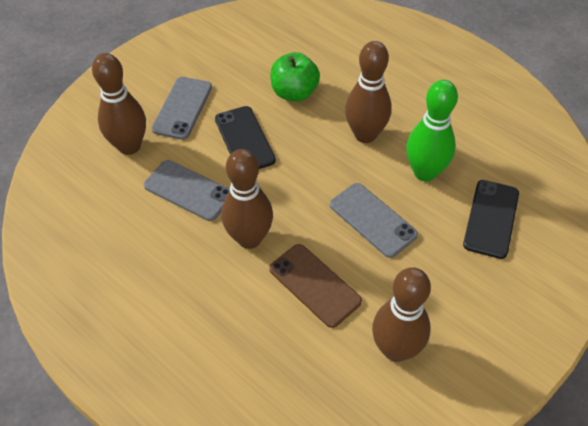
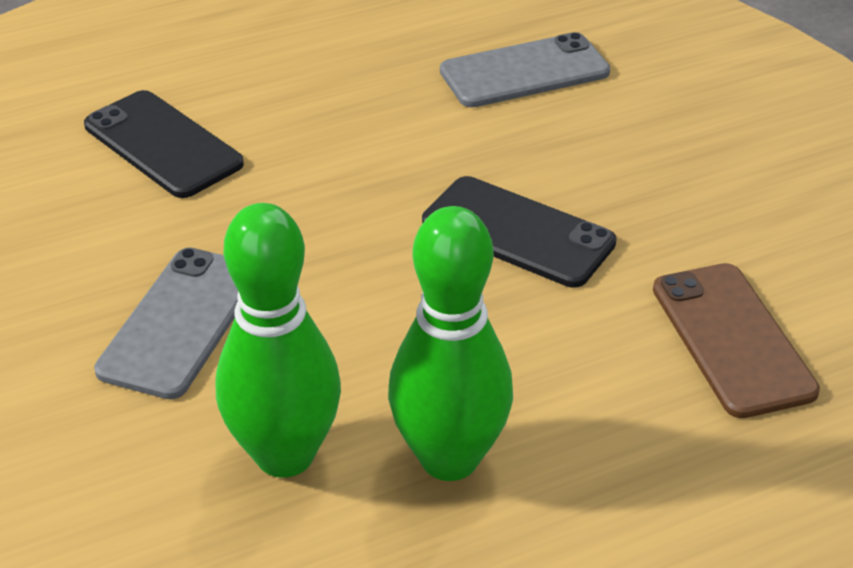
brown bowling pin: [92,53,146,155] [222,149,273,249] [345,41,392,143] [372,267,431,362] = 4 -> none = 0
green apple: [270,52,320,102] = 1 -> none = 0
green bowling pin: [406,80,458,182] = 1 -> [216,203,341,478] [388,206,513,481] = 2
grey phone: [144,160,230,221] [152,77,212,140] [330,183,418,258] = 3 -> [94,247,238,399] [440,32,610,107] = 2

